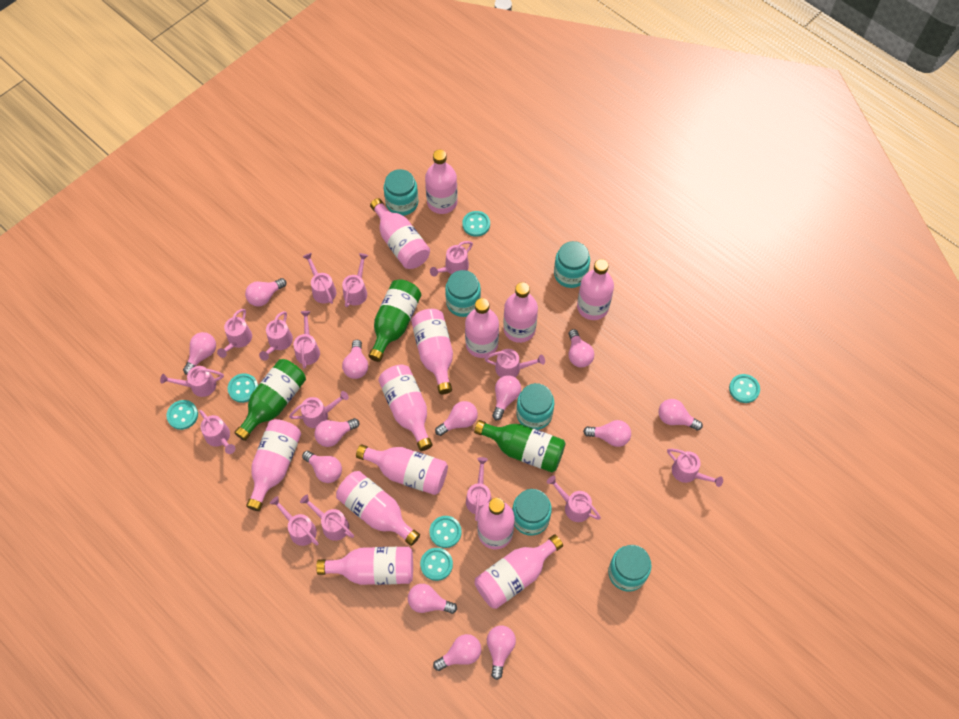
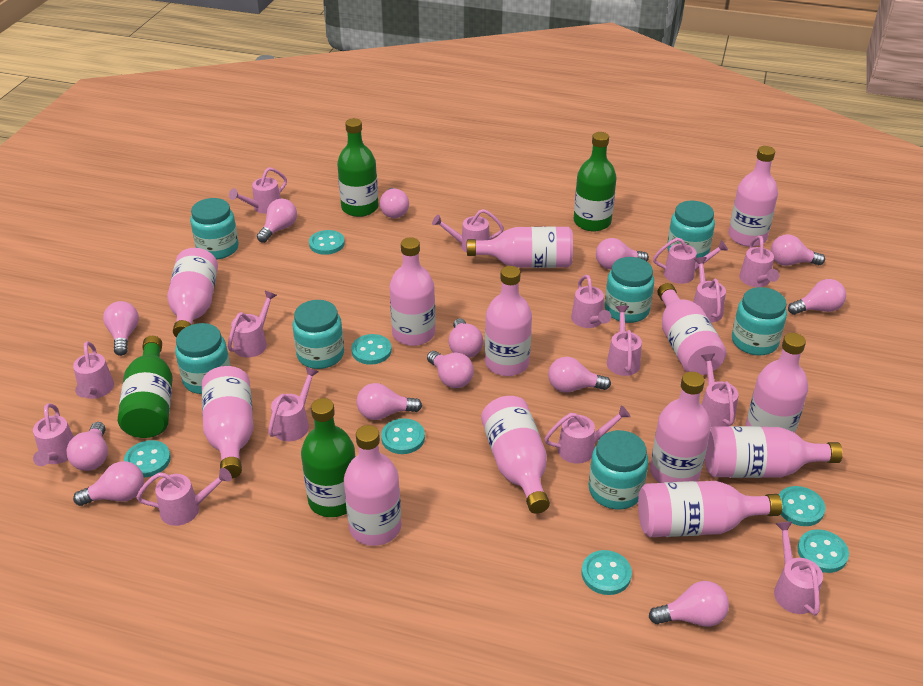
green bottle: [234,359,306,441] [368,279,421,362] [474,420,565,472] = 3 -> [118,336,173,438] [301,398,355,517] [337,118,378,217] [574,132,617,231] = 4
turquoise button: [166,400,198,430] [228,373,258,403] [420,548,453,581] [429,516,462,548] [462,211,490,237] [729,374,760,403] = 6 -> [124,440,171,477] [309,230,345,255] [351,334,392,365] [381,418,425,454] [582,550,632,595] [779,486,825,526] [797,529,849,573] = 7
turquoise jar: [384,169,418,216] [445,270,481,317] [512,489,552,536] [516,383,554,430] [554,241,590,288] [608,545,652,592] = 6 -> [175,323,230,394] [190,198,239,259] [293,300,344,369] [589,430,648,509] [605,257,654,323] [667,201,715,258] [732,287,787,356] = 7

